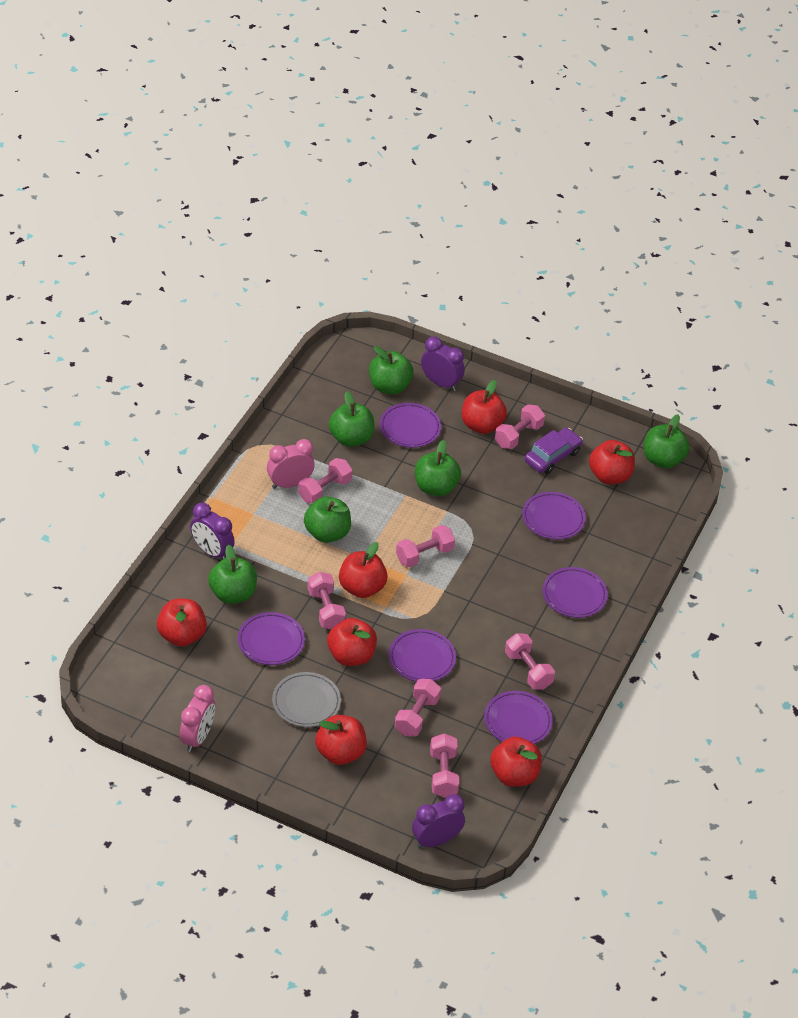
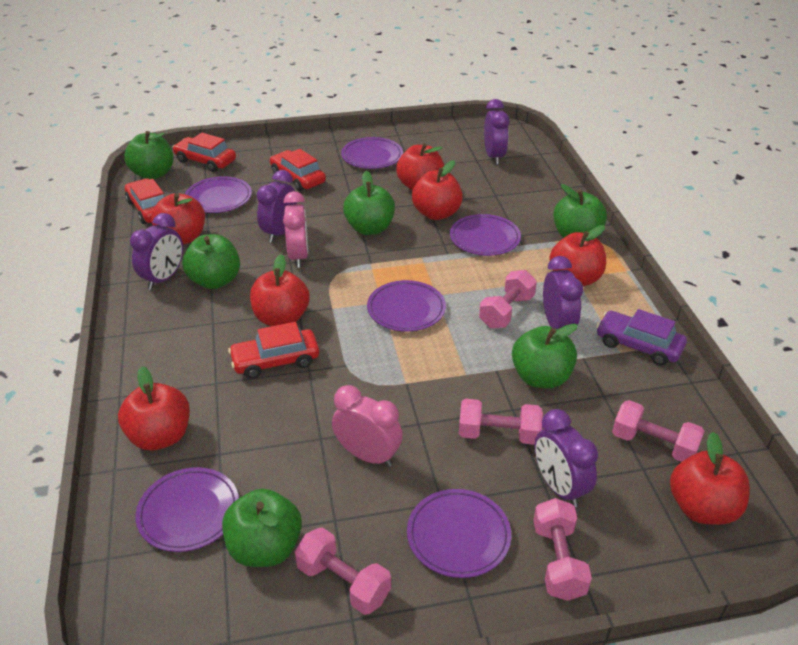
grey plate: [272,672,341,727] = 1 -> none = 0
pink dumbbell: [298,458,353,503] [307,572,346,629] [395,679,441,736] [396,525,455,567] [430,733,459,798] [495,404,545,449] [505,633,555,690] = 7 -> [295,527,391,615] [459,399,543,445] [479,270,537,328] [533,498,592,601] [612,400,705,462] = 5
purple clock: [190,503,235,560] [412,794,465,848] [421,336,465,391] = 3 -> [130,213,183,290] [257,170,297,243] [484,99,510,165] [535,409,598,507] [543,256,583,329] = 5
red car: none = 0 -> [125,178,165,224] [172,133,236,172] [228,322,319,379] [270,149,326,191] = 4

